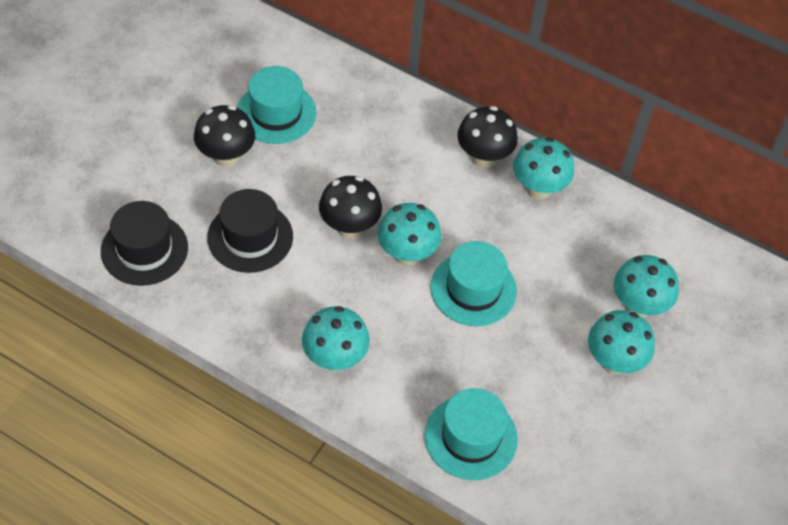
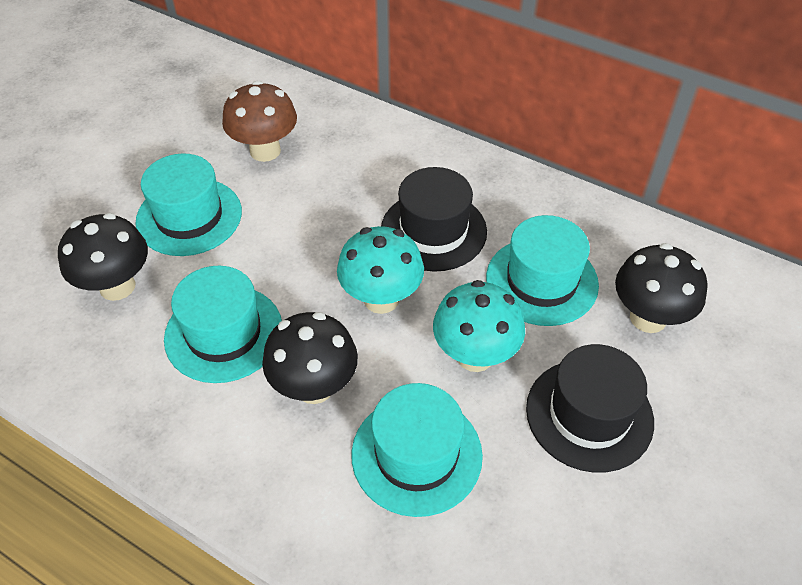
brown mushroom: none = 0 -> [222,81,297,162] = 1
turquoise hat: [237,66,316,144] [425,388,518,480] [430,241,517,326] = 3 -> [135,153,242,256] [164,265,282,383] [351,383,483,517] [486,215,599,326] = 4
turquoise mushroom: [302,306,370,371] [377,203,441,266] [513,137,574,199] [588,310,655,374] [614,255,679,318] = 5 -> [337,226,424,314] [433,280,525,372] = 2

